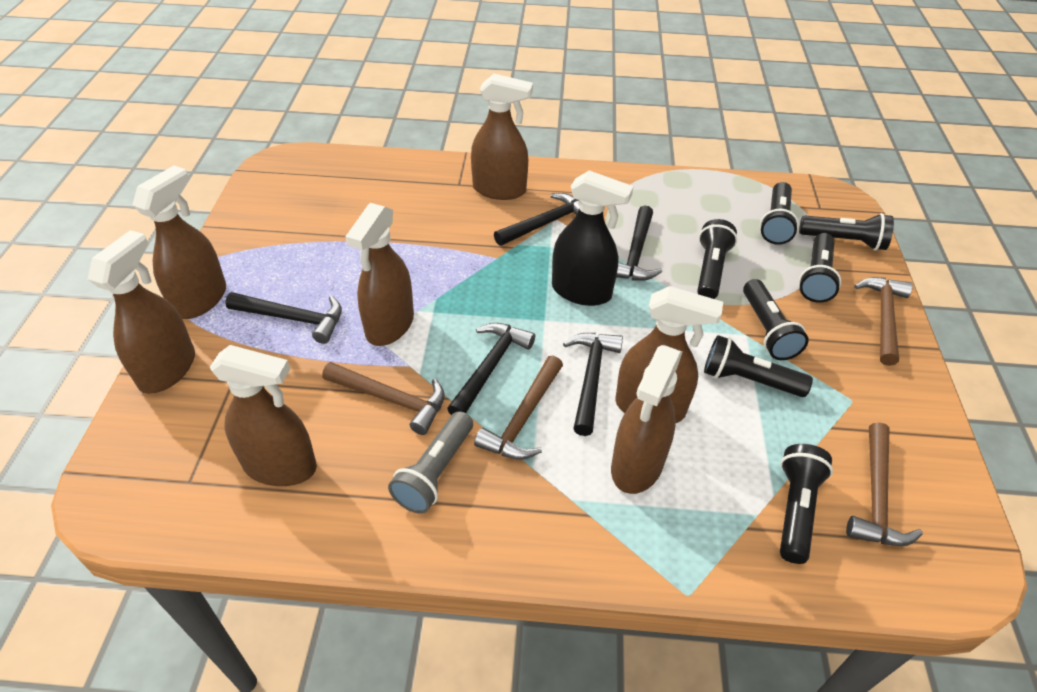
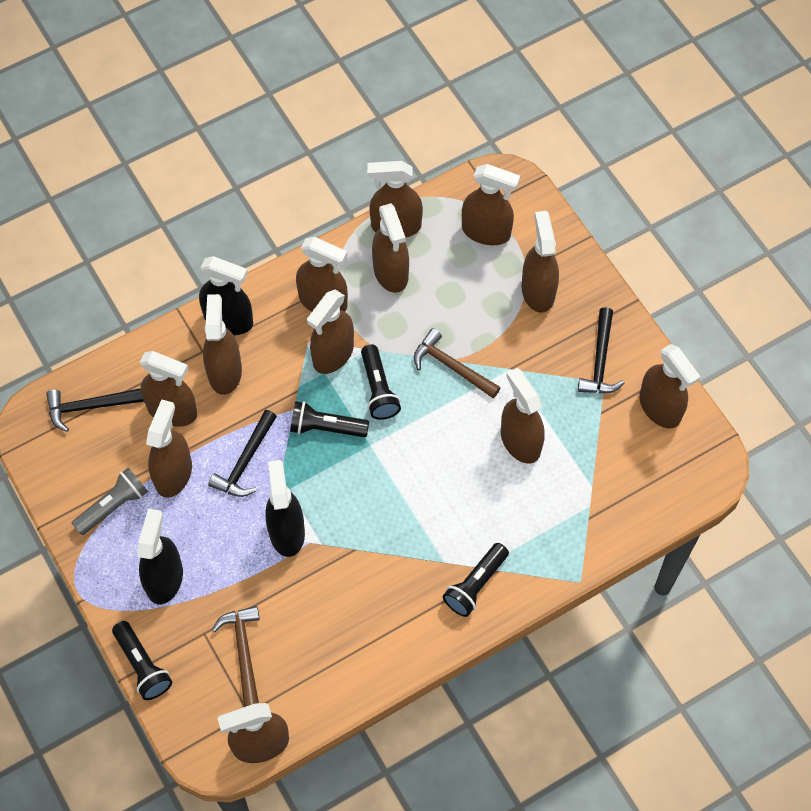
black flashlight: [697,219,737,299] [704,335,813,397] [743,279,809,360] [760,182,799,245] [780,444,833,564] [799,213,894,250] [799,233,841,303] = 7 -> [112,621,172,700] [290,401,369,437] [361,344,401,420] [443,543,509,617] = 4
black hammer: [225,292,342,344] [447,323,535,415] [494,193,579,246] [563,333,623,436] [616,205,662,281] = 5 -> [46,388,144,432] [208,410,277,497] [578,307,624,394] = 3
black spray bottle: [552,170,633,306] = 1 -> [137,508,183,604] [199,256,253,335] [265,460,305,557] = 3
brown hammer: [322,362,445,435] [474,356,563,460] [846,422,923,546] [854,277,913,366] = 4 -> [212,606,260,707] [414,328,501,398] = 2
brown spray bottle: [88,230,195,394] [132,166,226,319] [210,345,317,486] [346,203,414,346] [471,74,533,200] [611,345,682,494] [616,286,723,423] = 7 -> [140,351,197,427] [146,399,192,498] [203,294,242,395] [217,703,289,763] [296,237,348,312] [307,290,354,374] [367,161,423,238] [372,203,409,293] [462,164,520,245] [501,368,545,463] [521,211,559,313] [639,344,701,428] = 12

